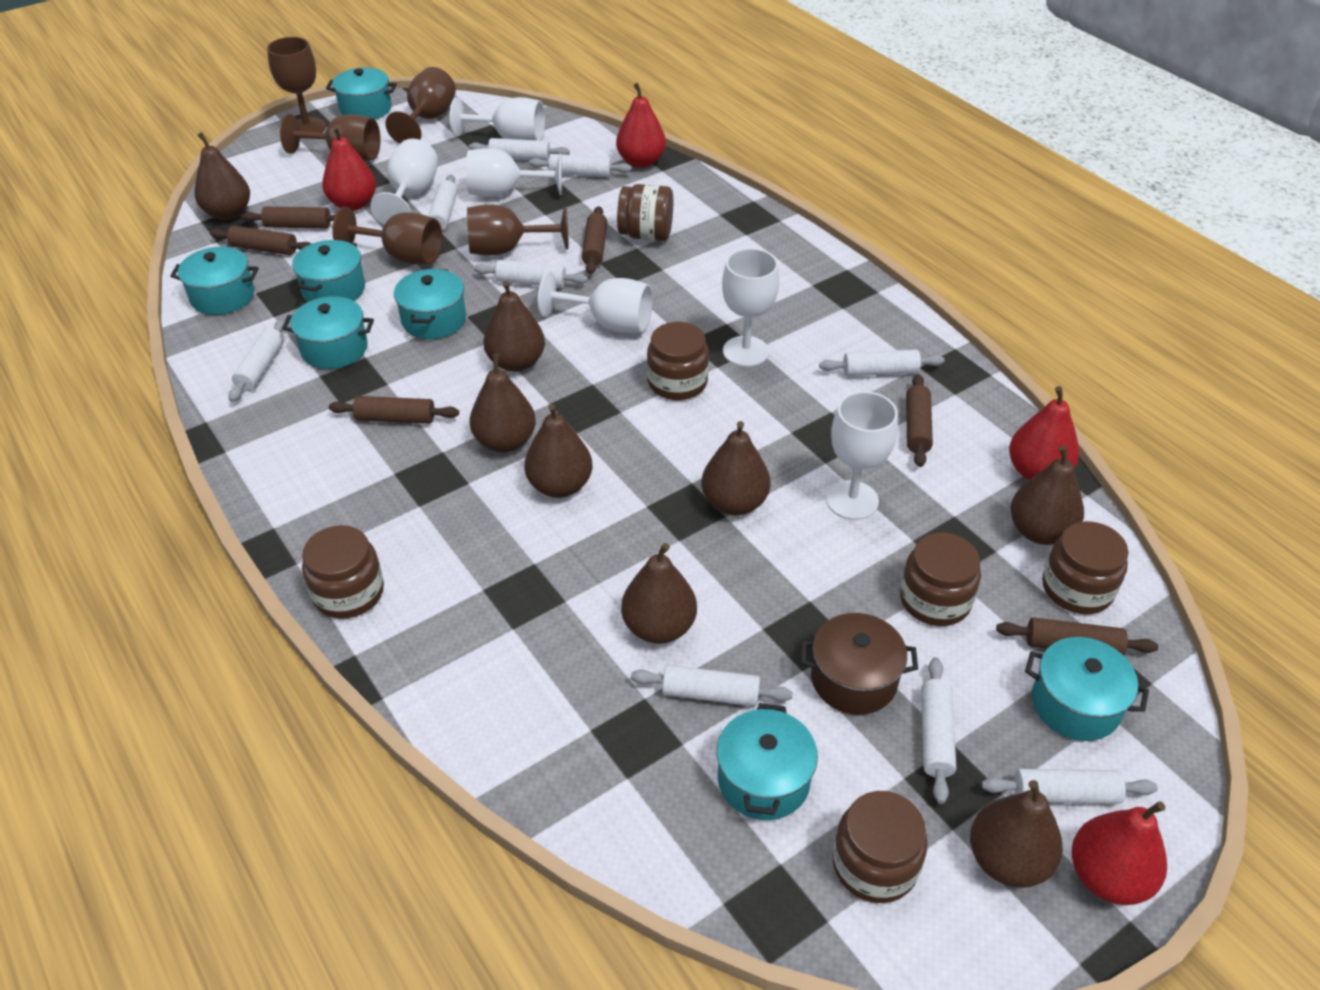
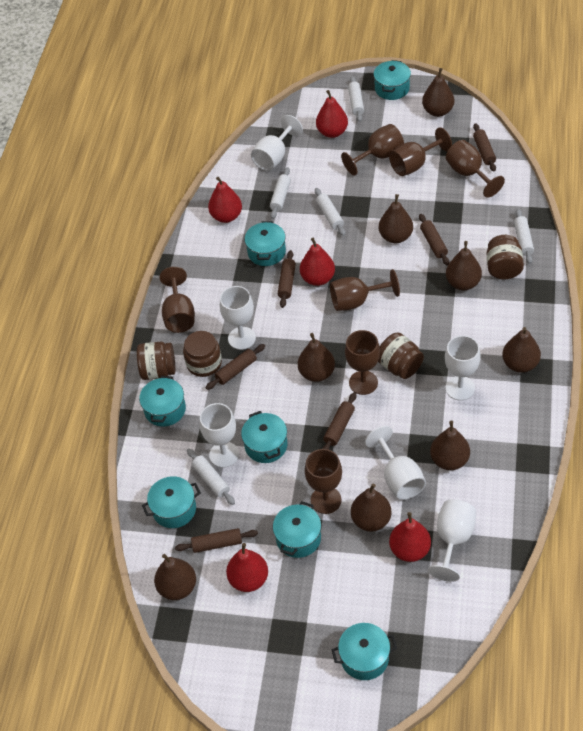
brown goblet: [267,37,326,133] [280,114,381,161] [332,207,442,264] [385,67,456,144] [467,204,568,255] = 5 -> [160,267,195,333] [305,449,342,514] [330,269,400,311] [341,124,404,175] [345,330,380,395] [389,127,452,176] [446,140,505,198] = 7
brown jar: [302,525,384,619] [617,184,673,241] [647,322,709,400] [832,791,928,903] [900,533,981,626] [1042,521,1129,614] = 6 -> [137,341,175,380] [183,331,222,377] [378,332,424,379] [487,235,524,279] = 4
brown pot: [801,613,918,715] = 1 -> none = 0
red pear: [322,126,376,211] [616,83,666,168] [1009,386,1079,480] [1072,801,1167,905] = 4 -> [208,177,242,223] [226,543,268,592] [300,238,335,286] [316,90,348,138] [389,512,431,562] = 5
white rolling pin: [228,319,285,402] [429,175,458,231] [469,138,570,161] [474,260,588,288] [529,154,632,177] [631,665,793,706] [819,350,945,376] [921,657,956,804] [981,769,1158,804] = 9 -> [187,448,235,505] [270,167,291,219] [315,188,345,236] [348,76,364,122] [514,209,534,264] = 5

